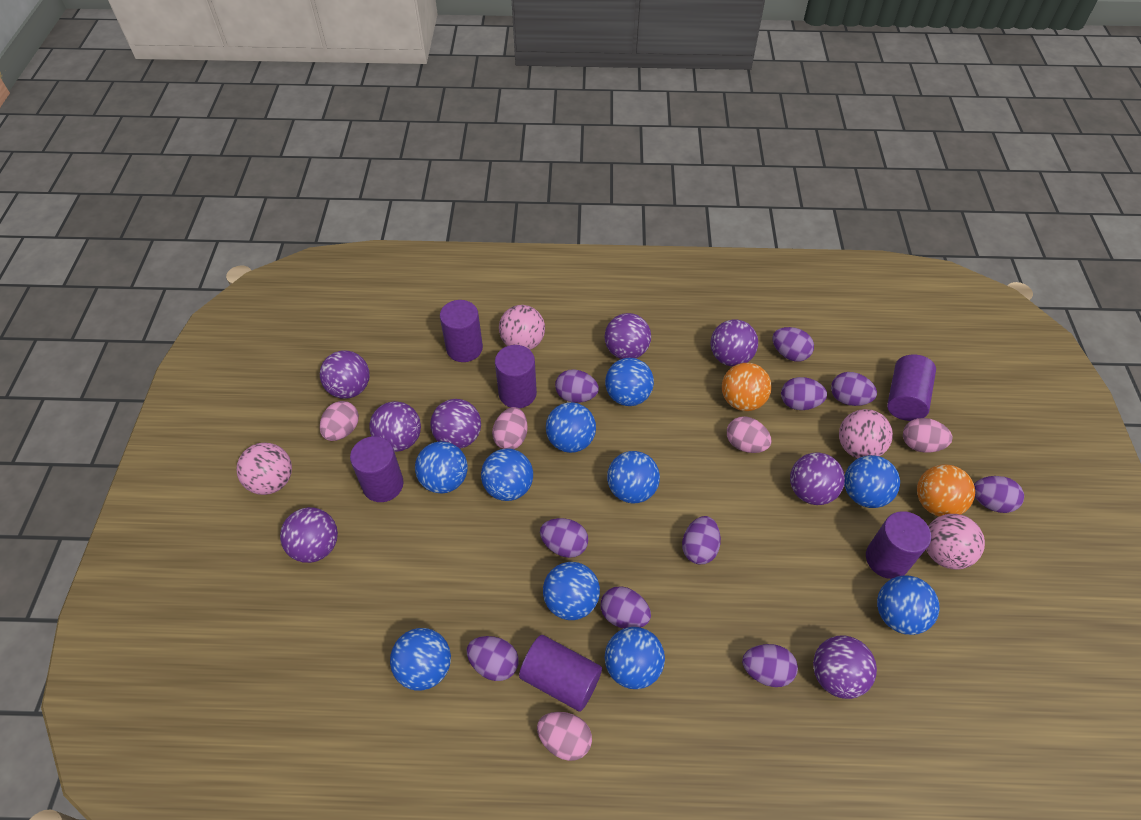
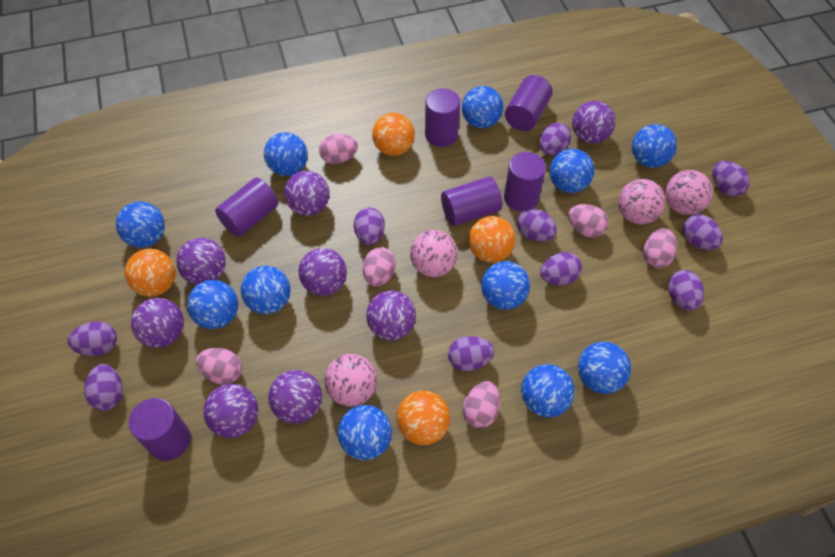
blue ball: [390,628,451,691] [415,441,468,494] [481,448,533,501] [543,562,600,620] [546,402,596,453] [605,358,654,406] [605,627,665,689] [607,451,660,503] [844,455,900,508] [877,575,940,635] = 10 -> [116,201,165,248] [187,280,238,329] [241,266,290,314] [264,132,308,176] [338,405,392,460] [462,86,503,128] [481,261,530,310] [521,364,575,418] [549,149,594,193] [578,342,631,394] [632,124,677,168] = 11
orange ball: [722,363,772,411] [917,464,975,516] = 2 -> [125,249,176,297] [372,113,415,156] [397,391,450,445] [469,216,516,263] = 4
pink egg: [320,401,359,441] [492,407,528,449] [537,712,592,761] [727,416,772,453] [903,418,952,453] = 5 -> [196,348,242,385] [319,134,358,164] [363,247,396,287] [463,381,500,428] [568,204,609,238] [643,228,677,268] = 6

